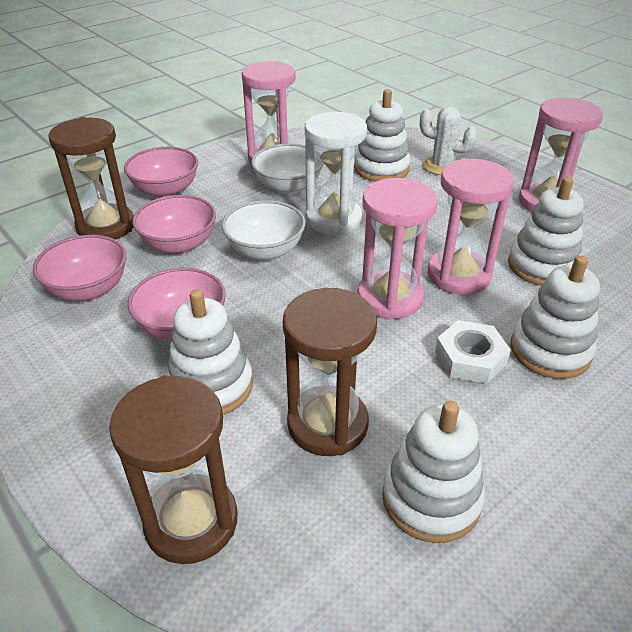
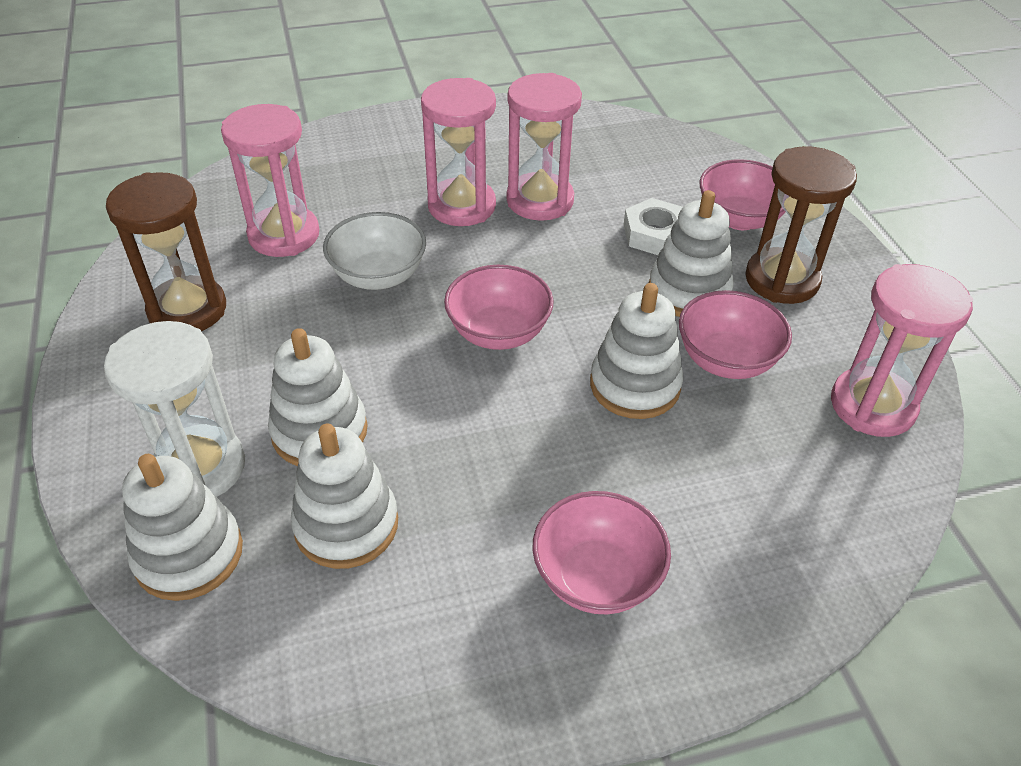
brown hourglass: [48,117,134,240] [109,375,237,564] [283,288,377,456] = 3 -> [106,172,226,331] [745,146,857,304] = 2
white bowl: [222,200,305,261] [251,143,324,195] = 2 -> [323,212,426,290] = 1
white cactus: [420,106,477,175] = 1 -> none = 0

